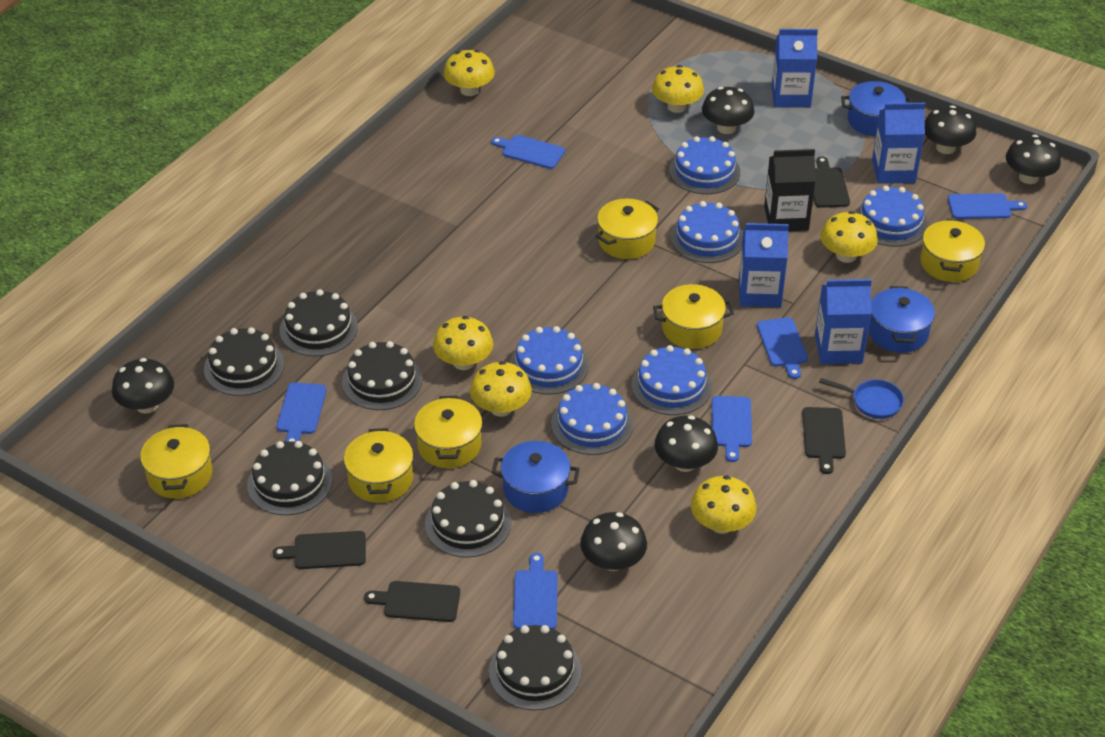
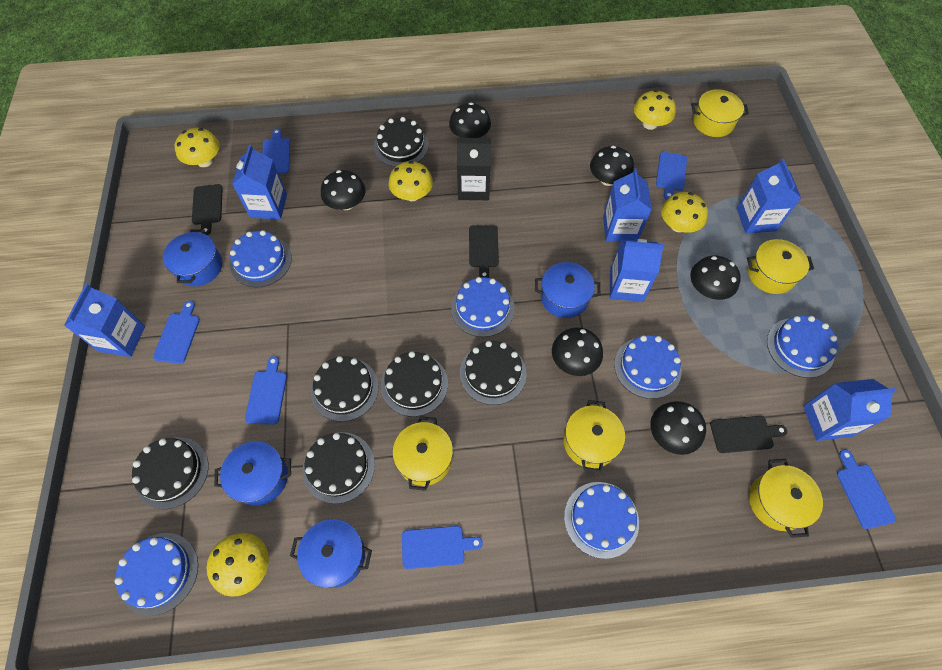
black cutting board: [272,531,366,569] [364,581,460,622] [802,407,846,474] [813,157,850,208] = 4 -> [192,184,223,235] [469,225,499,278] [710,416,787,453] = 3
blue carton: [739,223,789,307] [772,29,818,108] [815,279,872,364] [872,103,925,184] = 4 -> [64,284,145,357] [232,145,287,219] [603,168,652,242] [610,239,664,302] [737,159,801,234] [803,379,897,441] = 6
blue pan: [819,378,904,419] = 1 -> none = 0
blue pot: [491,441,580,513] [841,81,912,136] [869,286,935,353] = 3 -> [163,229,222,286] [214,441,291,506] [290,519,372,588] [535,262,600,318] = 4
yellow mushroom: [433,316,493,370] [443,50,495,96] [470,361,532,417] [652,65,704,113] [691,476,757,534] [821,211,878,263] = 6 -> [175,128,220,167] [206,533,269,597] [389,161,433,201] [634,90,676,130] [661,192,708,233] = 5
yellow pot: [140,424,212,499] [344,428,413,503] [414,396,482,468] [596,198,659,259] [653,284,734,349] [920,219,985,282] = 6 -> [392,416,453,491] [563,400,625,473] [691,89,749,137] [747,239,814,294] [749,459,823,538] = 5

